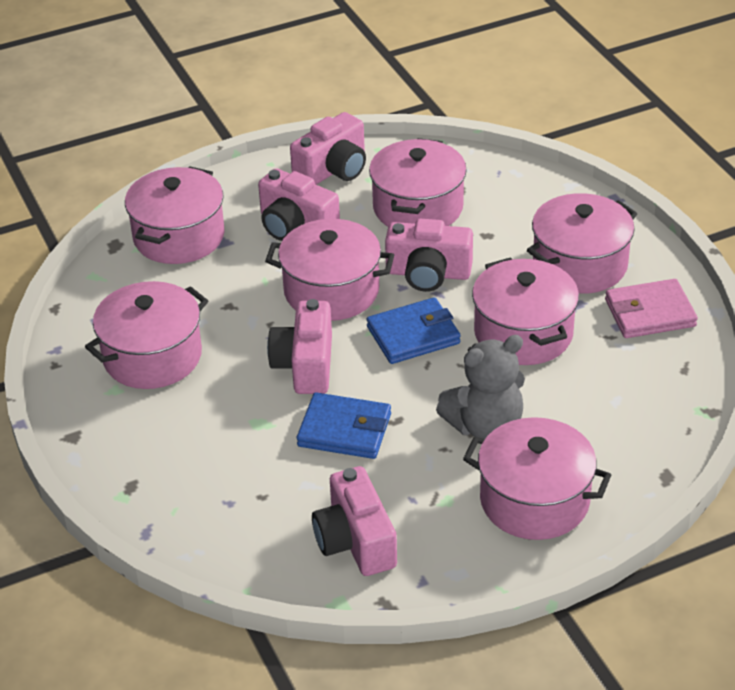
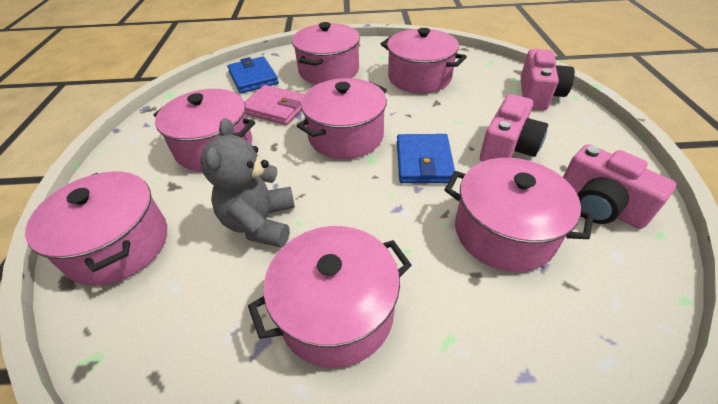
pink camera: [258,169,340,241] [267,299,332,394] [290,112,366,185] [312,466,397,576] [385,219,473,292] = 5 -> [480,94,548,162] [521,49,575,110] [563,144,676,229] = 3

